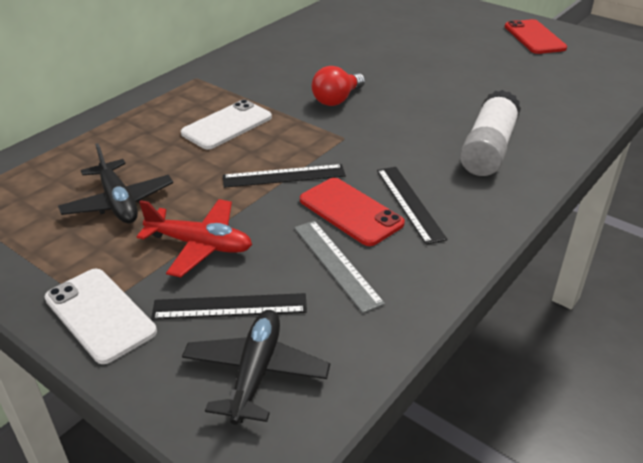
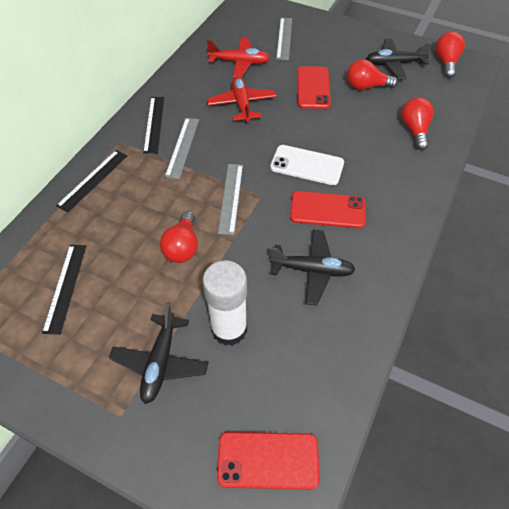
black plane: [58,143,173,223] [182,310,330,425] = 2 -> [109,304,208,404] [269,230,356,306] [366,39,433,80] = 3
grey ruler: [294,221,385,313] = 1 -> [165,118,199,179] [218,164,243,235] [276,18,292,60] = 3
red light bulb: [311,66,365,106] = 1 -> [160,211,198,263] [347,59,398,90] [401,97,434,150] [435,32,465,78] = 4
red phone: [300,178,405,246] [505,19,567,54] = 2 -> [217,432,320,490] [290,191,366,228] [297,66,331,109] = 3
red plane: [137,199,252,277] = 1 -> [207,37,270,78] [207,76,276,123] = 2
white phone: [45,269,157,364] [181,100,272,149] = 2 -> [270,145,344,185] = 1

